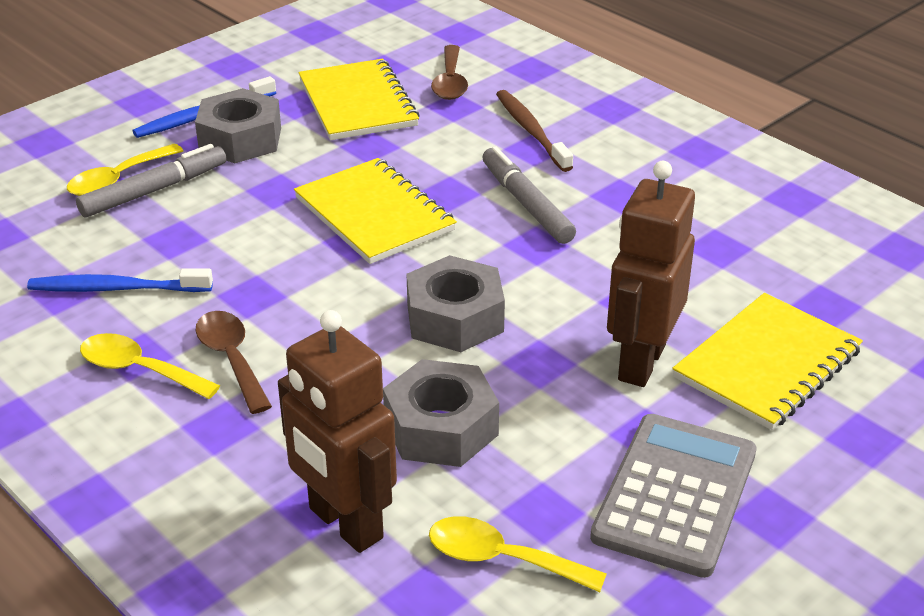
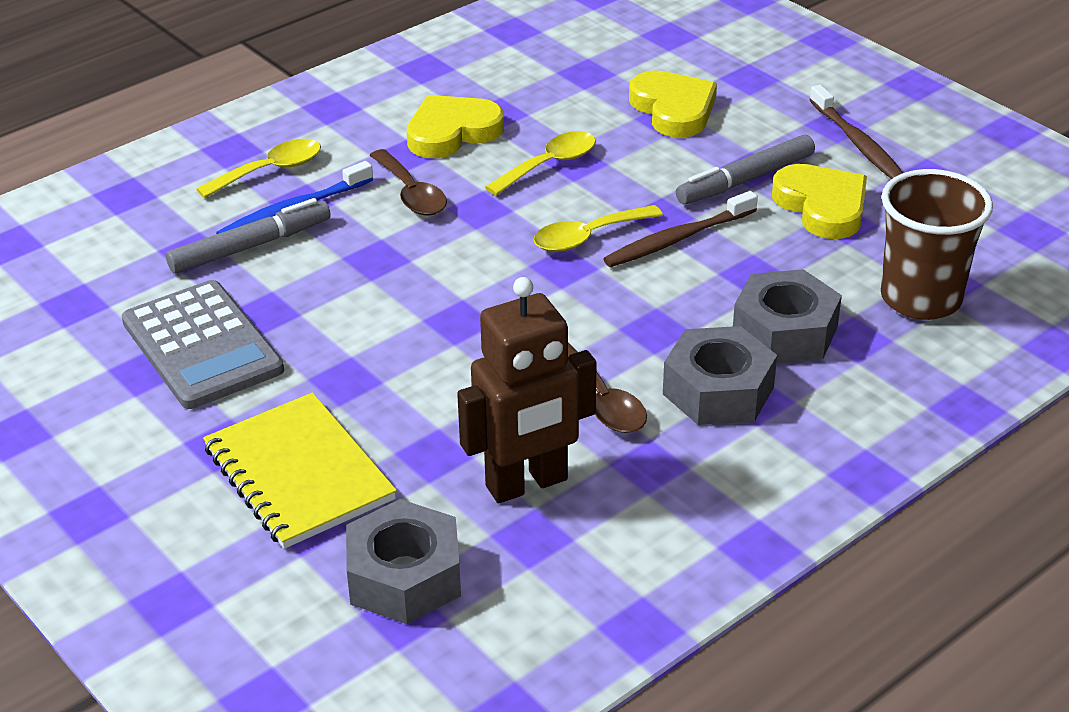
blue toothbrush: [27,268,213,292] [133,76,276,138] = 2 -> [216,161,373,234] = 1
brown cup: none = 0 -> [881,169,993,320] = 1
brown robot: [278,310,397,553] [607,161,695,387] = 2 -> [457,277,597,503] = 1
brown toothbrush: [496,90,573,172] = 1 -> [603,191,758,267] [809,85,903,179] = 2
yellow heart: none = 0 -> [407,95,504,158] [629,70,717,138] [772,164,867,239] = 3
yellow notebook: [294,158,457,264] [298,59,420,140] [672,293,863,430] = 3 -> [203,393,397,549] = 1

